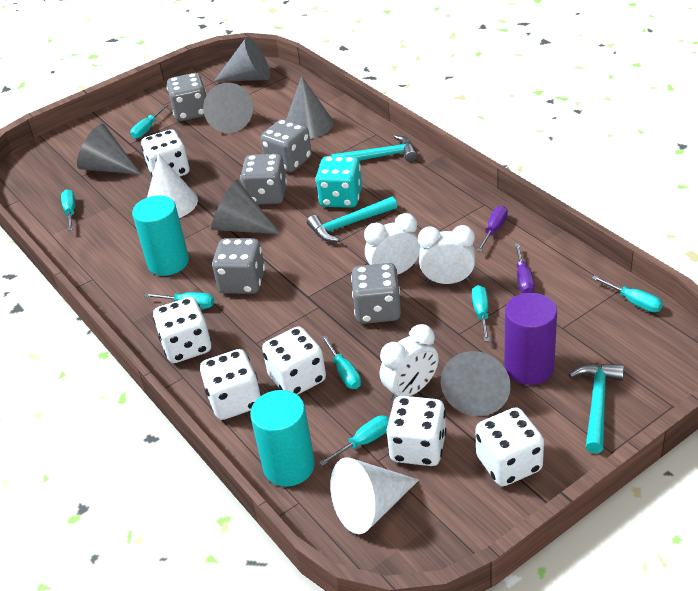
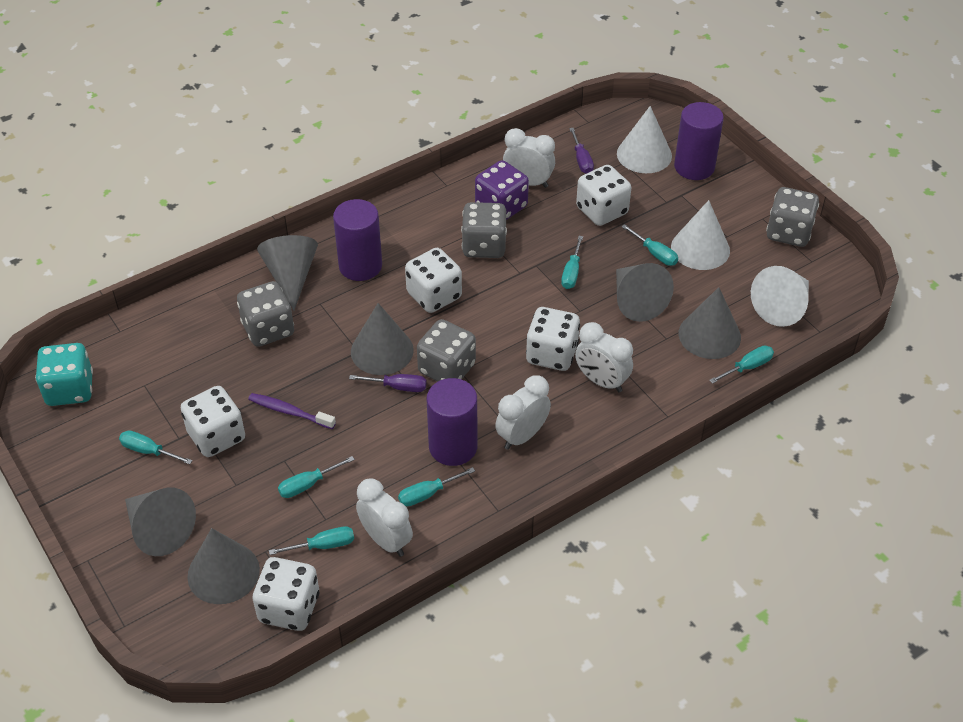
grey dice: [167,73,206,121] [212,238,265,294] [240,154,287,205] [260,119,312,172] [351,263,401,324] = 5 -> [237,281,294,347] [417,319,476,382] [461,202,507,258] [766,187,819,247] = 4
purple cylinder: [505,293,557,385] = 1 -> [333,199,382,281] [427,378,477,466] [674,102,724,180] = 3
purple dice: none = 0 -> [475,160,529,220] = 1
purple toothbrush: none = 0 -> [248,393,336,429] = 1
turquoise cylinder: [132,195,189,276] [250,390,315,487] = 2 -> none = 0
turquoise hammer: [307,196,397,242] [331,135,417,162] [569,363,624,454] = 3 -> none = 0
white clock: [364,213,420,275] [380,324,439,402] [418,225,475,284] = 3 -> [356,478,413,557] [495,375,551,450] [503,128,555,188] [575,322,633,392] = 4
white cone: [147,154,198,218] [330,458,419,534] = 2 -> [617,106,672,173] [671,200,730,270] [751,266,809,327] = 3
white dice: [141,129,190,176] [153,297,211,363] [200,349,261,420] [262,326,326,395] [387,396,447,466] [476,407,544,486] = 6 -> [181,386,245,457] [253,557,319,631] [405,248,462,313] [526,307,580,371] [576,165,631,226] = 5

